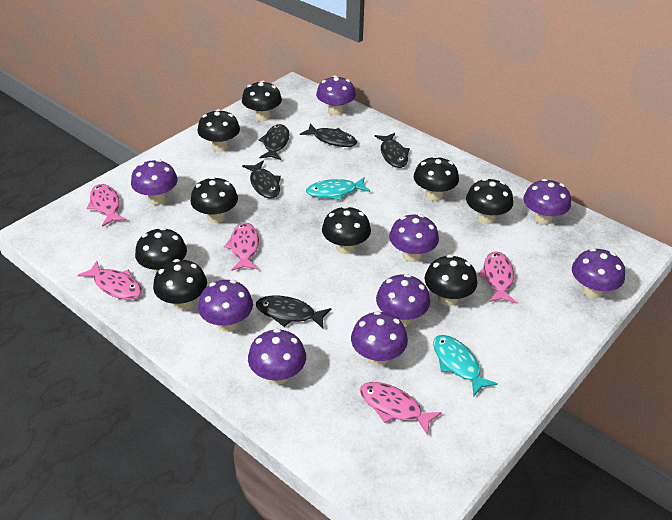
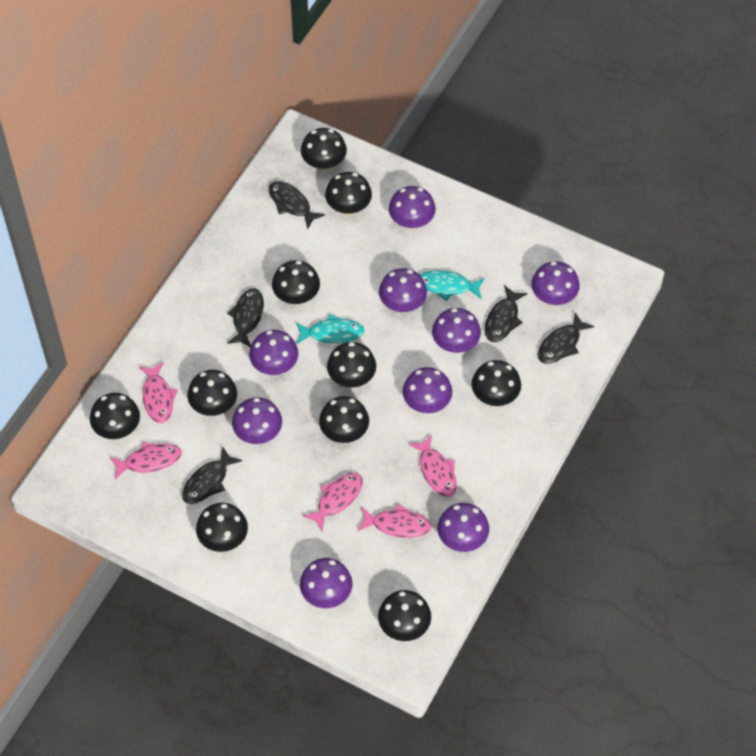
black mushroom: [135,227,187,274] [153,259,207,311] [190,177,238,223] [197,109,240,152] [242,81,282,121] [322,206,371,254] [414,156,459,201] [425,255,477,306] [466,178,513,224] = 9 -> [90,393,140,439] [187,370,237,416] [196,503,248,552] [272,260,320,305] [301,128,347,171] [319,396,369,443] [325,172,372,215] [327,342,376,388] [378,590,431,641] [472,360,521,406] = 10

